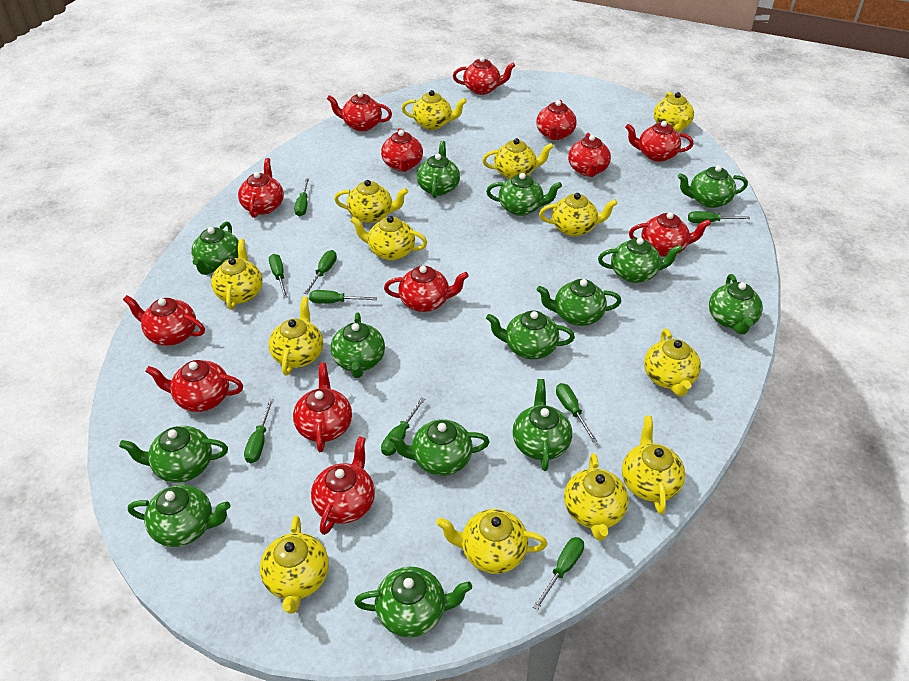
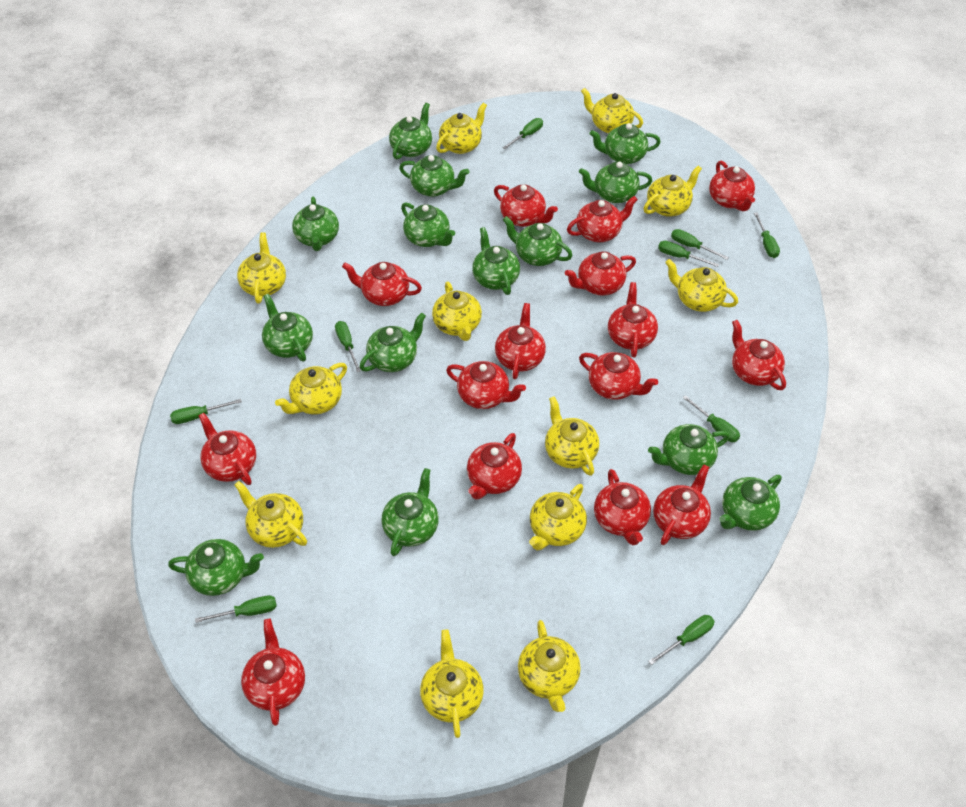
red teapot: [123,295,205,346] [145,360,243,412] [238,158,284,218] [293,363,352,452] [311,436,375,535] [327,92,392,131] [381,128,423,172] [384,266,469,312] [453,57,515,95] [536,100,576,140] [568,133,611,177] [625,121,693,162] [629,212,711,257] = 13 -> [198,413,256,485] [241,619,305,726] [342,262,422,306] [446,361,526,409] [467,433,522,500] [494,184,558,227] [495,303,546,379] [565,251,636,296] [567,196,638,242] [579,352,658,400] [594,469,651,545] [608,282,658,358] [653,464,711,545] [709,161,755,211] [732,320,786,390] = 15
yellow teapot: [211,239,263,310] [260,516,329,614] [269,297,323,375] [334,180,408,223] [350,216,427,260] [401,90,467,130] [436,509,547,574] [482,138,554,179] [539,193,618,236] [564,453,629,540] [622,416,685,514] [644,329,701,396] [654,92,694,132] = 13 -> [234,481,307,548] [237,232,286,304] [275,363,347,414] [420,629,484,738] [432,282,482,341] [436,103,487,154] [518,620,581,712] [529,484,587,550] [545,396,599,476] [581,88,643,133] [644,166,702,217] [665,259,738,312] = 12

